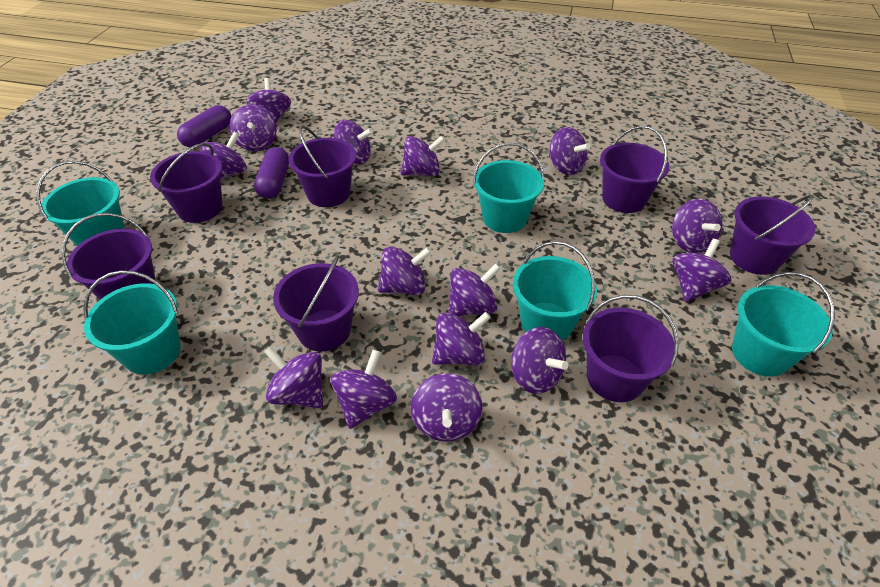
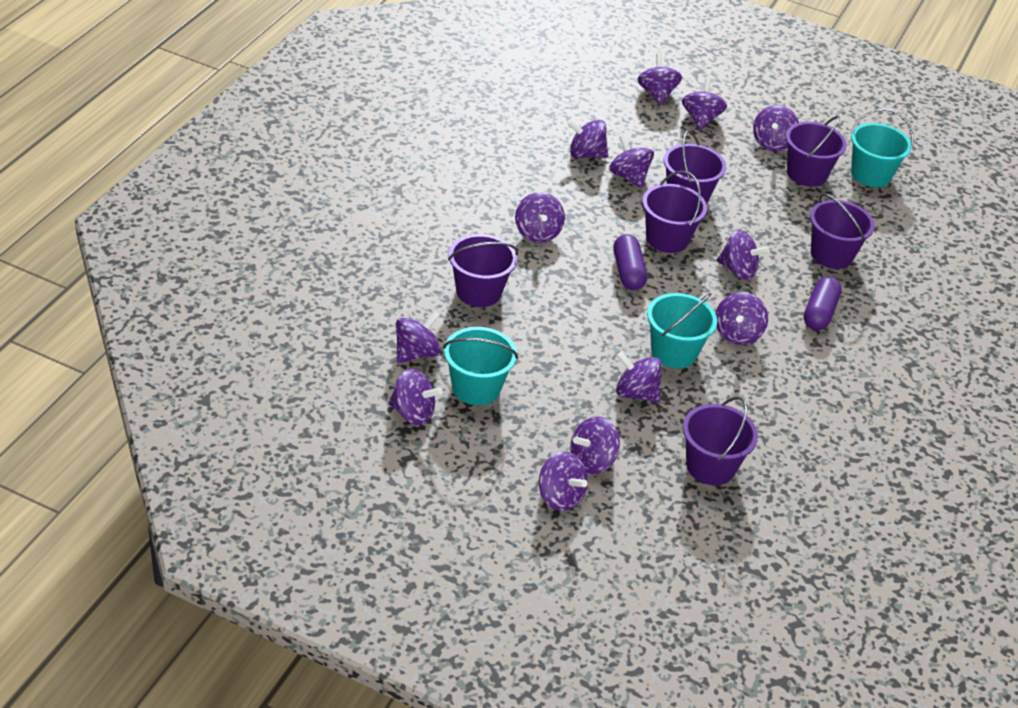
purple bucket: [62,213,156,300] [150,143,223,223] [273,255,359,351] [289,126,356,207] [583,295,679,402] [600,126,670,213] [730,195,816,275] = 7 -> [448,234,518,307] [642,171,707,253] [664,130,726,204] [683,397,758,485] [786,116,847,187] [810,193,875,269] = 6
purple spinning top: [200,132,247,179] [230,105,277,151] [247,78,291,122] [264,346,323,408] [330,350,397,429] [334,120,373,164] [378,246,431,295] [401,136,445,176] [411,373,482,442] [432,312,491,365] [448,263,501,316] [511,327,569,394] [549,127,591,175] [672,199,722,253] [673,238,731,302] = 15 -> [388,369,443,425] [396,311,441,363] [515,192,565,243] [539,451,588,511] [567,119,608,158] [570,417,620,474] [609,135,654,188] [616,351,662,403] [637,53,682,105] [682,79,727,130] [716,292,768,345] [717,230,769,280] [753,105,799,151] = 13
turquoise bucket: [36,161,125,246] [83,270,181,375] [473,143,544,233] [513,241,597,341] [732,272,835,377] = 5 -> [443,327,518,405] [647,293,717,368] [851,108,914,187] = 3

